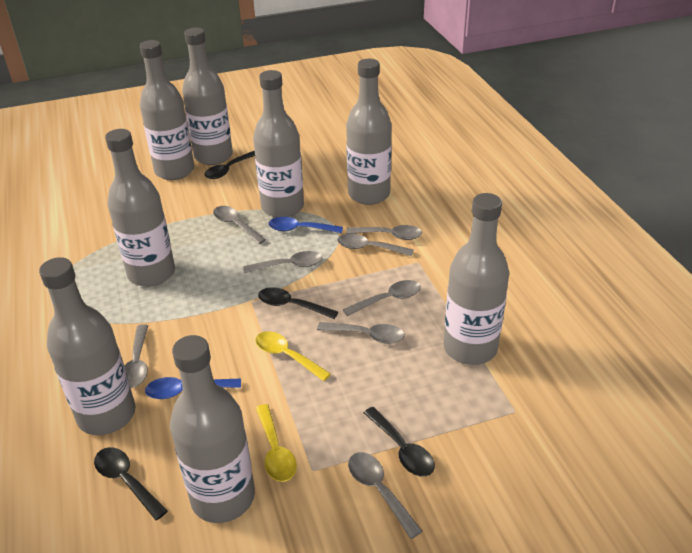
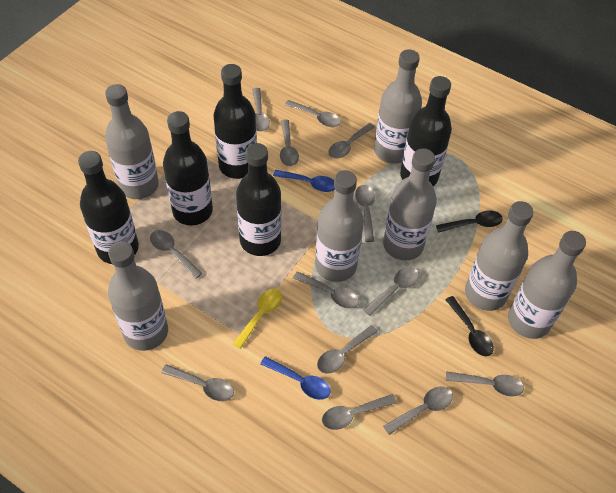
black bottle: none = 0 -> [78,151,139,264] [163,111,213,225] [213,64,257,179] [236,143,281,256] [400,76,452,186] = 5
black spoon: [94,447,168,520] [204,151,255,179] [258,287,338,319] [364,407,435,477] = 4 -> [436,210,503,233] [445,296,494,356] = 2
grey bottle: [39,257,135,435] [105,129,175,287] [140,40,194,180] [170,335,255,523] [182,28,233,165] [253,70,304,217] [346,59,392,205] [444,193,509,365] = 8 -> [105,84,159,199] [108,241,168,351] [315,170,364,282] [374,49,422,163] [383,148,437,261] [465,201,534,311] [508,231,586,339] = 7
grey spoon: [124,324,148,388] [213,206,266,244] [243,251,322,273] [317,322,405,344] [337,233,414,256] [343,280,421,316] [346,225,422,240] [348,452,423,539] = 8 -> [150,230,202,279] [161,364,234,401] [252,88,270,132] [280,120,299,166] [285,100,341,127] [293,271,359,309] [317,325,378,374] [322,394,397,430] [328,123,375,159] [355,185,375,242] [363,267,419,316] [383,387,453,435] [446,371,524,397] = 13
yellow spoon: [255,331,331,381] [256,404,297,482] = 2 -> [233,289,282,349] = 1

